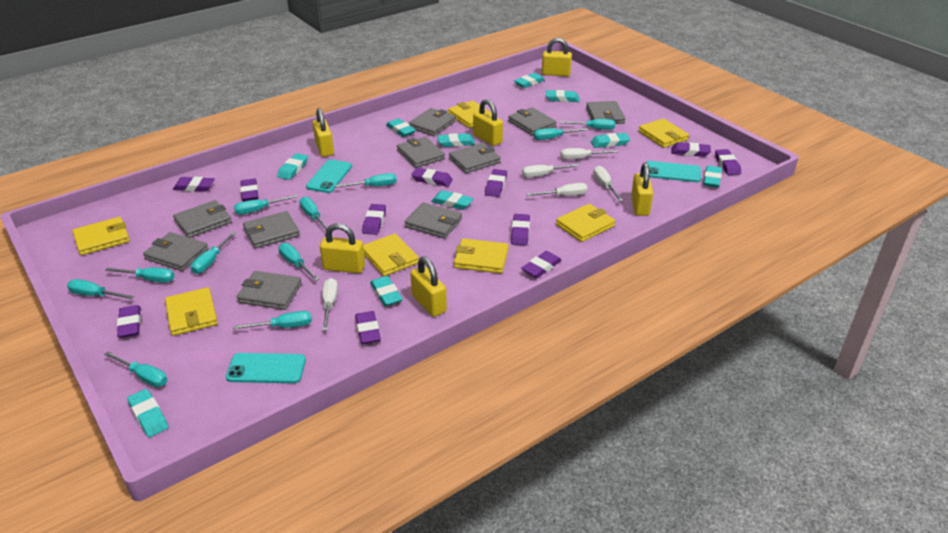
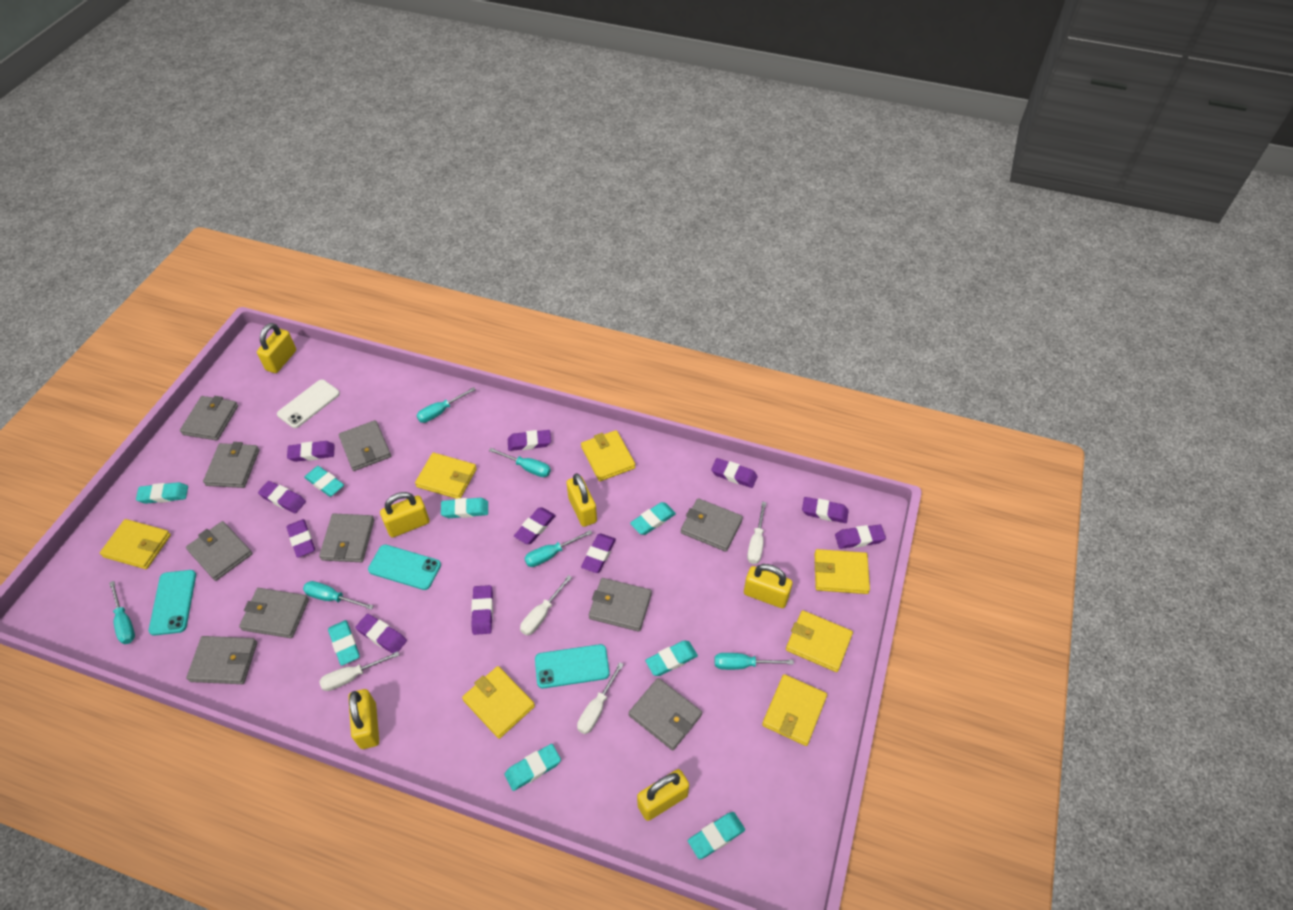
turquoise eraser: [127,389,169,437] [277,153,308,180] [370,276,403,306] [386,118,416,137] [431,190,474,210] [437,133,475,147] [514,73,545,88] [546,90,579,102] [591,133,630,148] [703,166,722,188] = 10 -> [136,482,188,504] [304,466,344,497] [328,620,360,666] [441,498,488,518] [505,744,561,791] [630,502,676,535] [645,641,698,676] [688,812,745,859] = 8
turquoise screwdriver: [67,279,134,299] [104,352,168,387] [105,267,174,283] [191,231,237,274] [233,311,312,330] [234,195,298,215] [279,243,319,281] [299,197,327,231] [335,173,397,188] [534,128,588,140] [560,119,615,130] = 11 -> [109,581,135,644] [303,581,374,610] [416,387,476,423] [489,448,551,477] [524,530,592,567] [715,653,794,670] = 6
white phone: none = 0 -> [277,379,340,428] = 1
white screwdriver: [322,278,338,331] [522,164,580,178] [526,183,588,196] [560,148,618,160] [593,166,623,201] = 5 -> [319,651,399,691] [520,575,572,635] [577,662,624,734] [747,502,766,564] = 4

